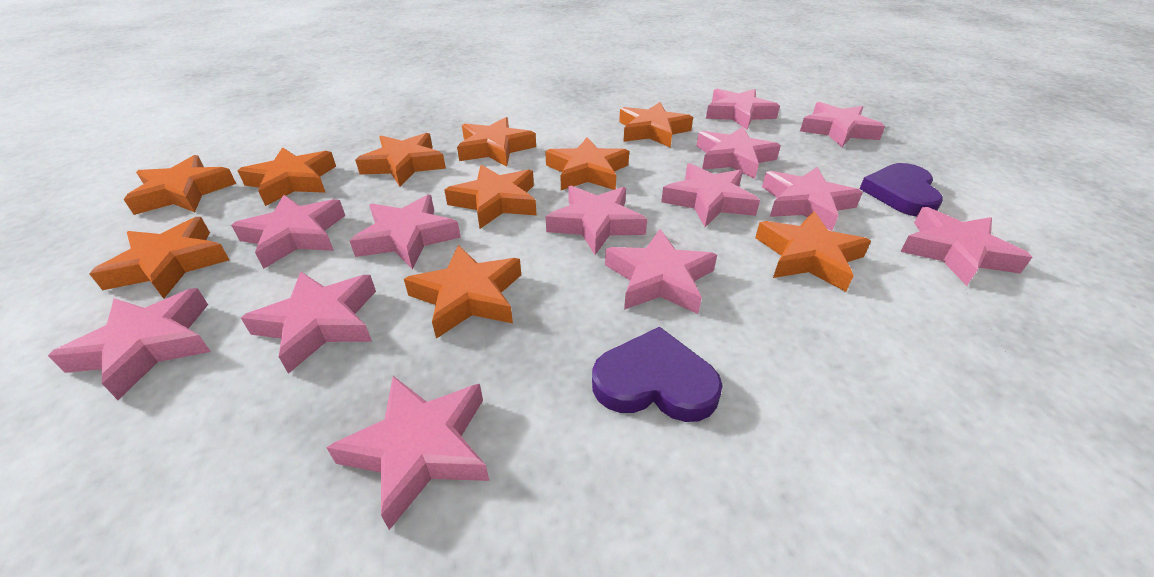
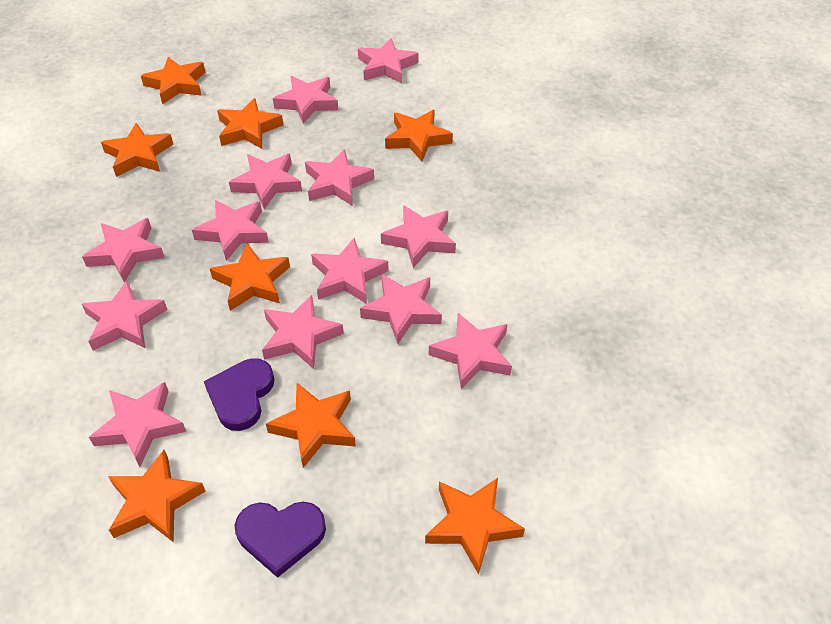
orange star: [89,217,229,299] [124,155,236,215] [237,147,336,206] [355,133,446,186] [404,245,521,339] [445,165,537,229] [457,117,536,167] [545,137,629,190] [619,102,693,148] [755,211,871,292] = 10 -> [101,123,173,177] [108,450,206,543] [141,57,206,104] [210,243,290,311] [217,98,283,149] [266,383,356,468] [385,110,453,162] [425,478,525,575] = 8

